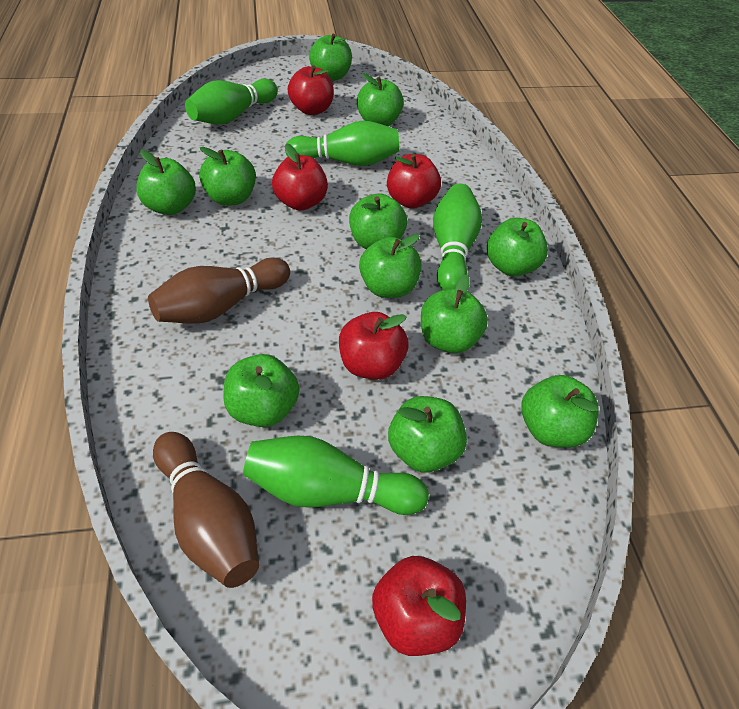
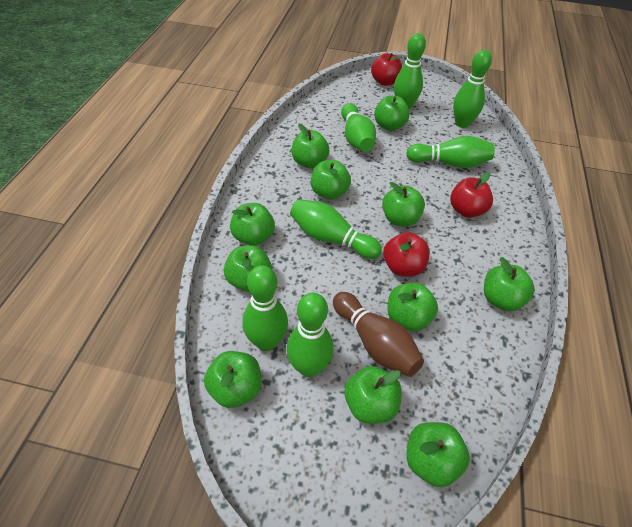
brown bowling pin: [148,257,290,324] [153,432,259,588] = 2 -> [333,292,424,377] = 1
green bowling pin: [185,79,278,124] [243,436,429,515] [285,121,399,166] [433,184,482,290] = 4 -> [242,265,288,351] [286,293,334,377] [290,199,382,259] [341,103,376,152] [394,33,426,110] [406,136,495,168] [453,50,492,128] = 7
red apple: [272,143,328,211] [287,65,334,115] [339,312,409,380] [372,556,466,656] [387,154,441,209] = 5 -> [371,53,402,86] [383,232,430,276] [450,173,493,218] = 3

